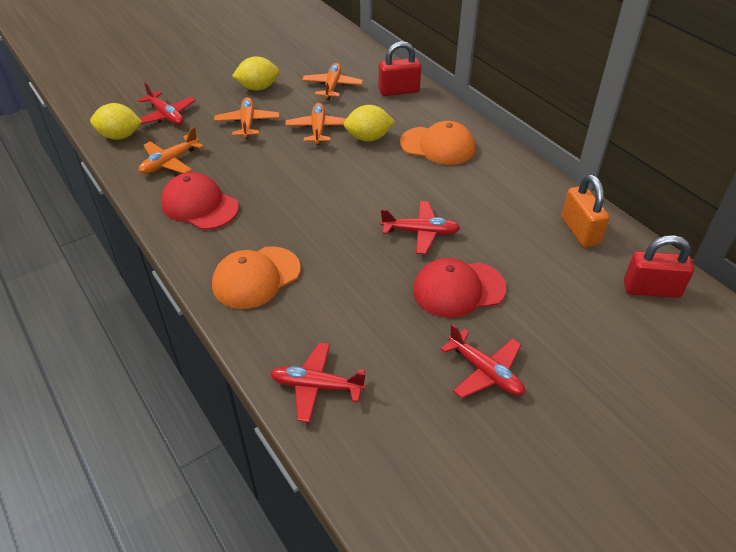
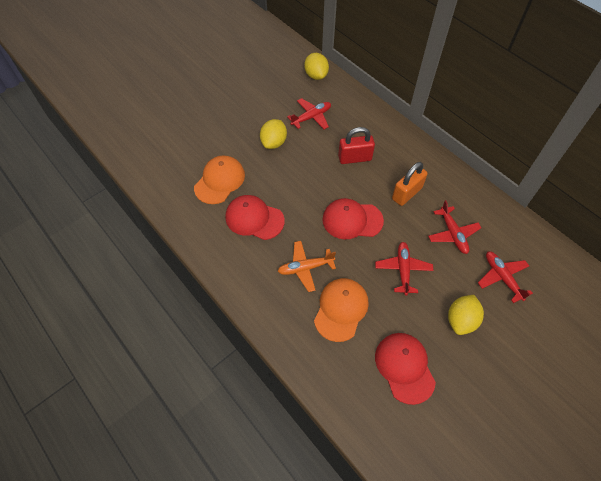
orange plane: [139,127,204,174] [214,97,279,138] [285,103,346,145] [302,63,363,100] = 4 -> [278,241,336,292] = 1
red cap: [161,172,239,230] [413,258,506,318] = 2 -> [225,195,285,240] [322,198,384,239] [375,333,436,405] = 3
red padlock: [379,41,421,96] [624,235,694,298] = 2 -> [338,127,375,164] = 1

